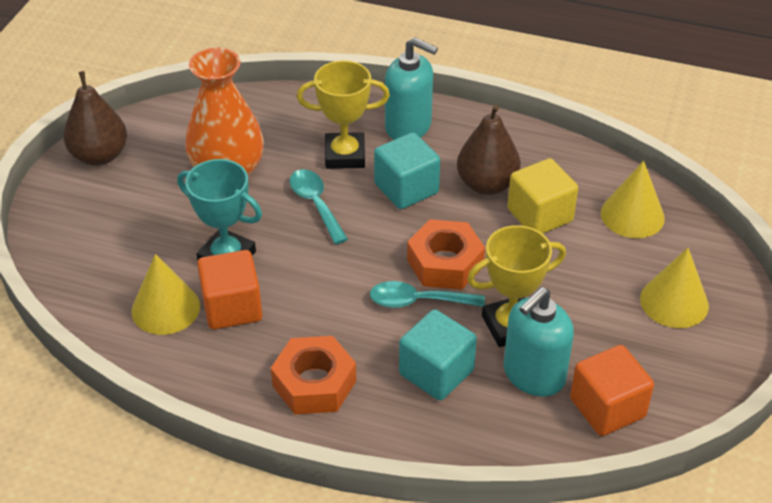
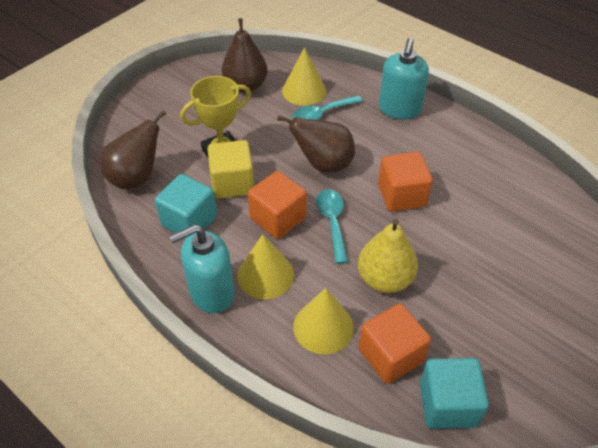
brown pear: [63,71,127,166] [457,104,521,195] = 2 -> [100,110,166,189] [222,18,268,93] [277,115,355,173] = 3
orange cube: [197,250,262,329] [570,345,654,436] = 2 -> [248,171,307,239] [359,303,431,384] [378,152,433,212] = 3
orange nut: [271,336,356,414] [407,219,485,290] = 2 -> none = 0
orange vase: [185,48,264,176] = 1 -> none = 0
turquoise trophy: [177,159,262,261] = 1 -> none = 0
yellow pear: none = 0 -> [358,219,418,293] = 1
yellow trophy: [297,60,390,169] [467,225,566,347] = 2 -> [180,76,251,157] = 1

